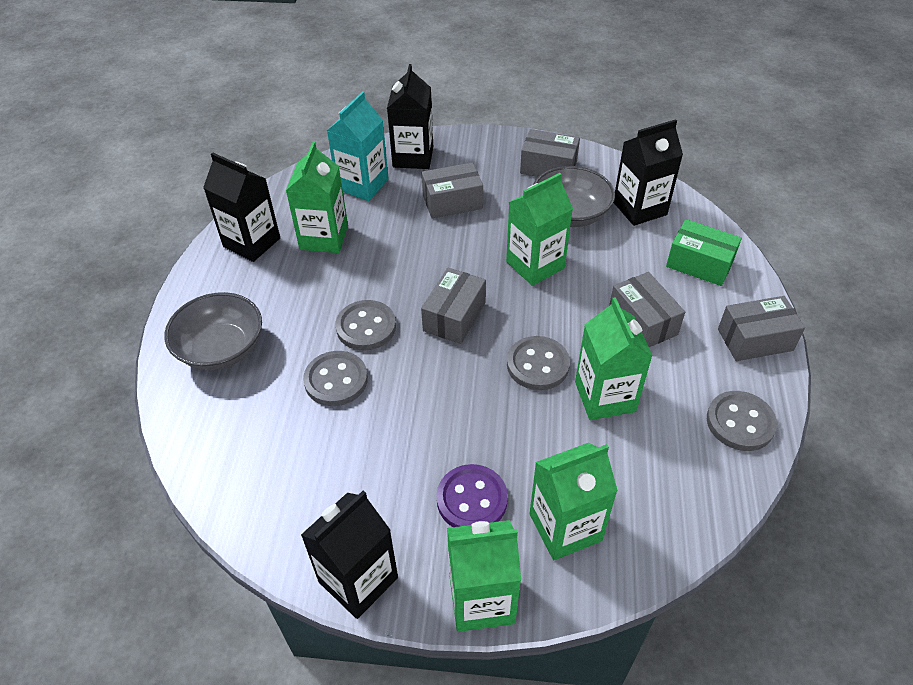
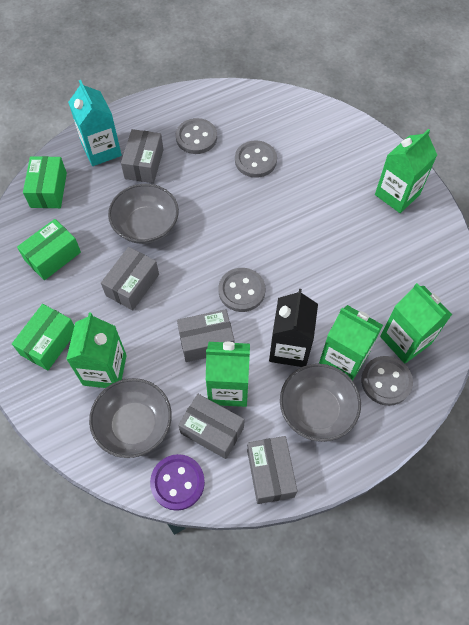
black carton: [203,152,280,262] [301,490,398,619] [387,64,433,169] [614,119,683,226] = 4 -> [269,289,318,367] = 1
green box: [666,219,742,286] = 1 -> [12,304,74,370] [17,219,81,280] [23,156,67,208] = 3
grey bowl: [164,292,262,370] [533,166,615,227] = 2 -> [89,378,172,458] [108,184,179,244] [280,364,361,442] = 3

